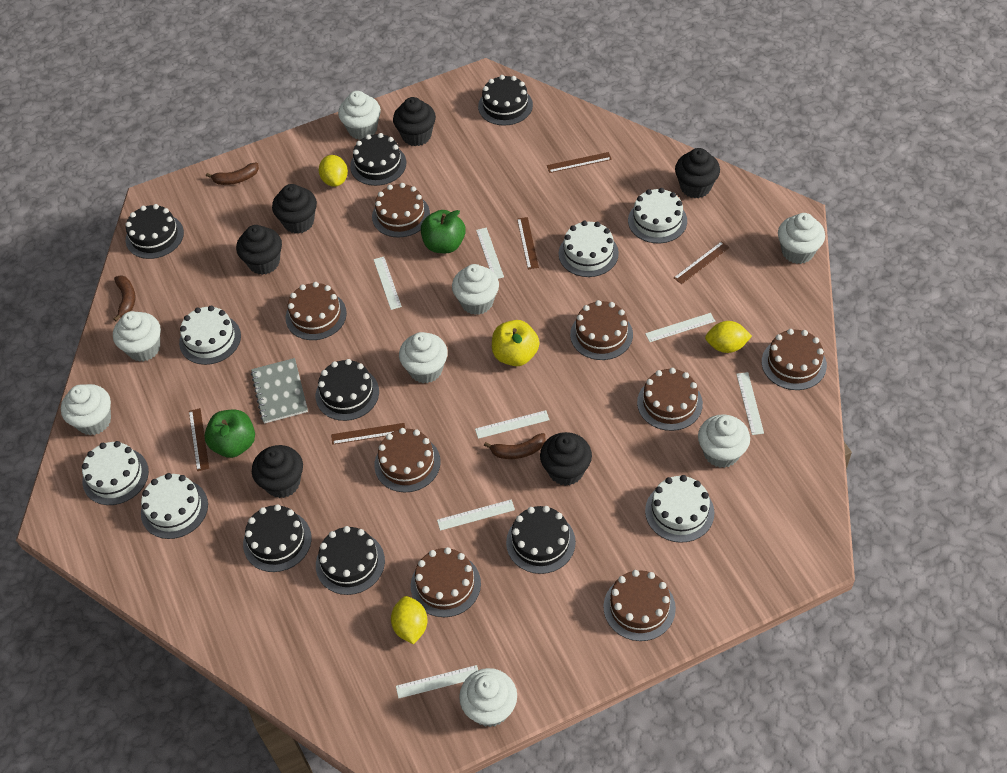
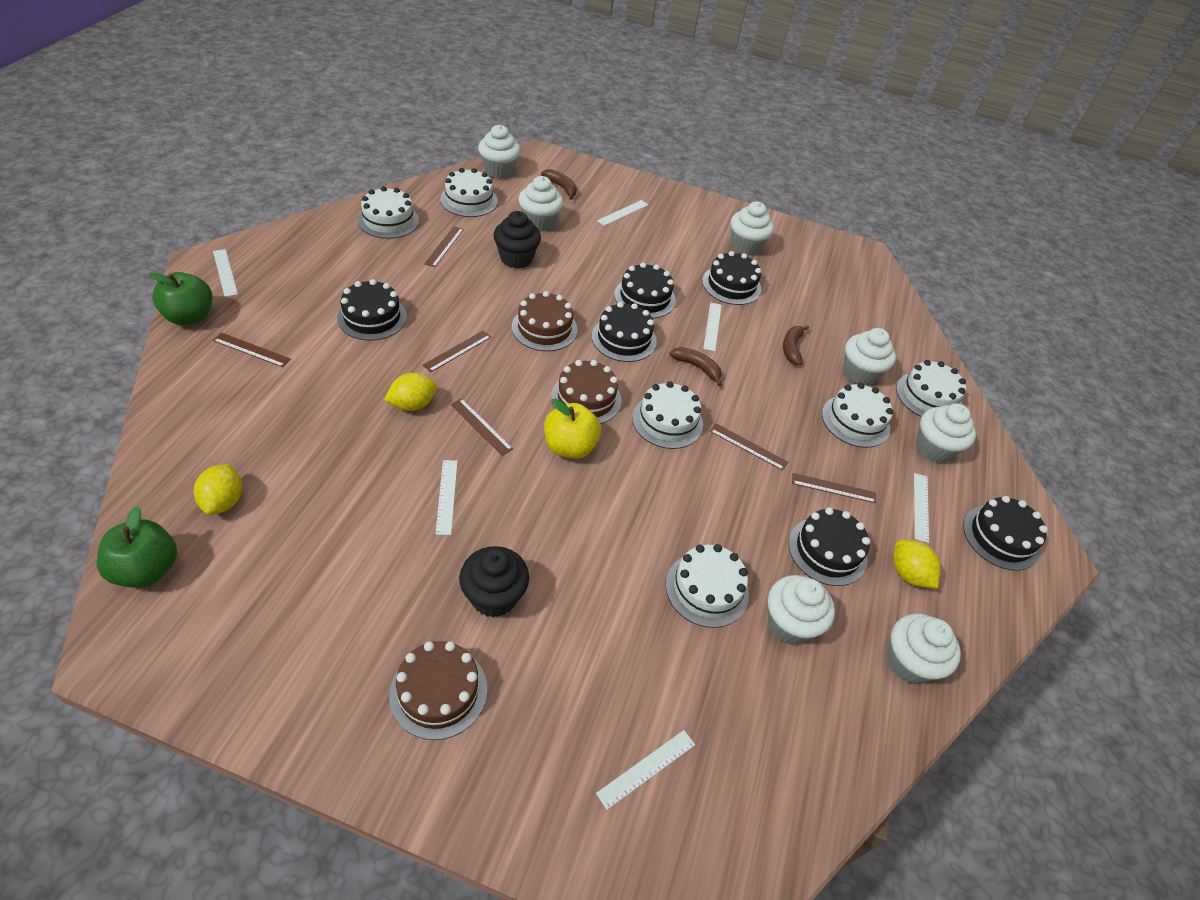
black cake: [125,204,184,259] [243,504,312,572] [316,359,379,421] [316,526,385,595] [350,133,406,186] [478,75,533,126] [506,506,576,574] = 7 -> [337,279,407,341] [592,302,657,362] [614,262,676,318] [702,251,761,305] [789,507,870,586] [963,496,1048,571] = 6
black cupcake: [236,225,282,275] [252,445,303,498] [272,184,317,234] [393,97,436,146] [540,432,592,486] [675,148,720,198] = 6 -> [459,546,529,618] [493,211,541,269] = 2
brown cake: [286,282,347,340] [372,183,430,238] [374,428,441,492] [411,547,481,617] [570,300,633,360] [603,570,676,641] [637,368,703,431] [762,329,827,390] = 8 -> [389,641,487,740] [512,291,578,351] [551,360,622,424] = 3
brown ruler: [189,408,209,471] [331,423,405,445] [517,217,539,269] [547,152,612,173] [674,241,730,284] = 5 -> [213,333,291,367] [423,331,491,372] [424,226,464,267] [451,398,513,456] [710,423,788,471] [792,473,876,503] = 6
grey notebook: [251,358,308,424] = 1 -> none = 0
white cupcake: [61,384,111,435] [113,311,161,362] [338,91,381,140] [399,332,448,383] [452,264,499,315] [459,668,517,727] [698,415,750,468] [778,213,825,264] = 8 -> [478,125,520,179] [519,176,563,232] [731,202,774,256] [768,575,835,645] [843,328,896,385] [887,613,961,684] [916,403,976,463] = 7
white ruler: [374,257,402,310] [396,665,478,699] [437,500,515,531] [475,410,550,439] [476,228,504,279] [645,313,715,342] [736,372,764,435] = 7 -> [213,249,238,297] [436,460,458,535] [596,730,695,810] [597,200,648,226] [703,302,722,351] [914,473,929,543] = 6

